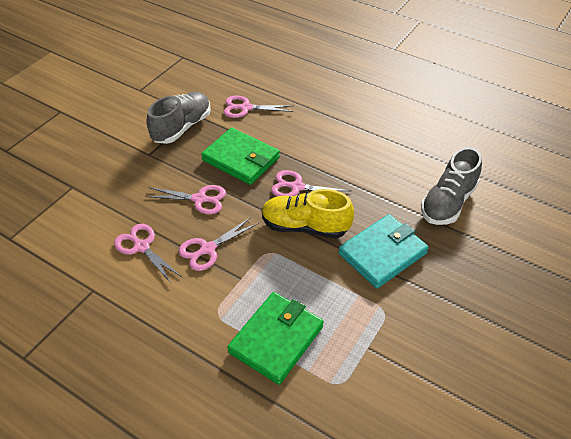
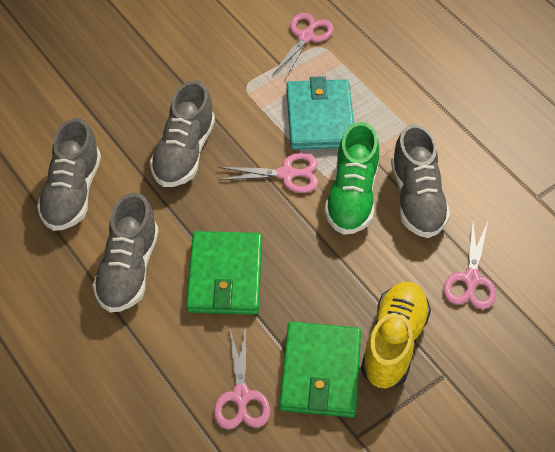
green shoe: none = 0 -> [324,122,379,235] = 1
grey shoe: [147,92,211,144] [421,147,482,225] = 2 -> [37,118,101,231] [92,192,159,313] [150,81,215,187] [391,124,450,238] = 4
pink scissors: [114,224,183,284] [145,185,226,214] [179,217,258,271] [224,96,294,118] [271,170,351,196] = 5 -> [214,326,270,429] [218,153,318,193] [272,13,334,79] [443,221,496,309] = 4

